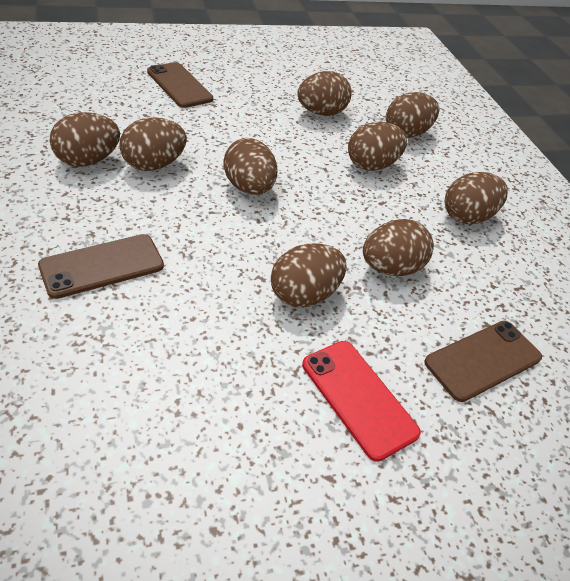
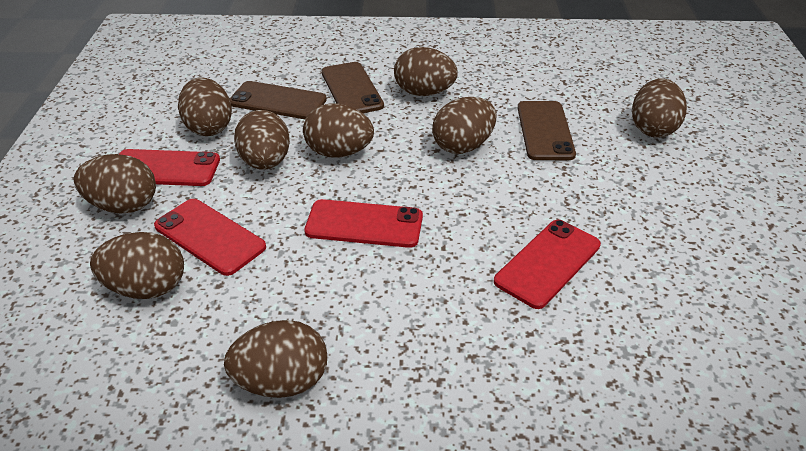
red phone: [302,341,421,462] = 1 -> [119,149,220,186] [154,199,266,276] [304,199,423,248] [494,220,601,309] = 4

